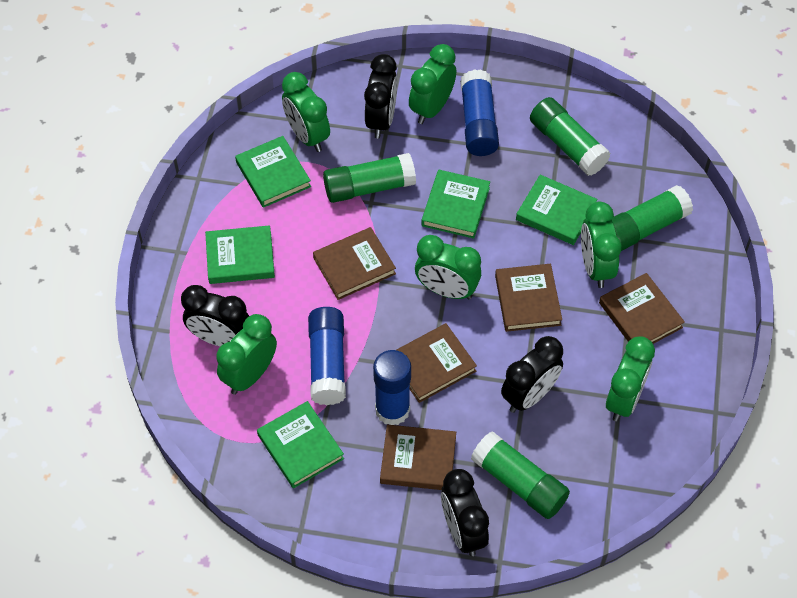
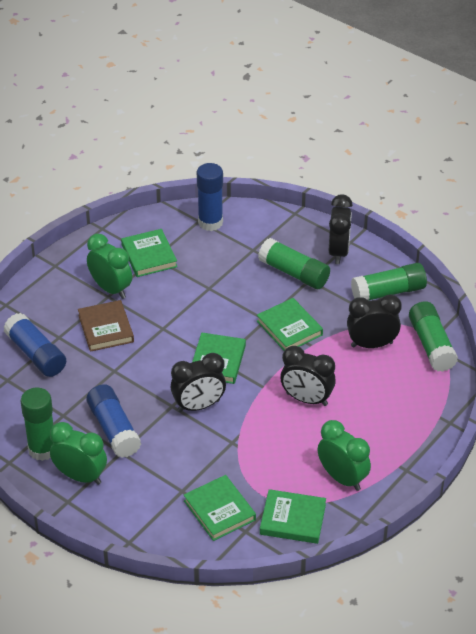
brown book: [313,227,396,300] [380,424,456,490] [397,323,477,403] [495,264,562,332] [599,273,685,344] = 5 -> [78,300,134,352] = 1
green clock: [217,314,277,395] [282,72,330,152] [409,44,456,124] [415,235,481,299] [581,202,622,288] [606,337,655,421] = 6 -> [50,422,107,485] [87,234,132,299] [318,420,371,491] = 3

